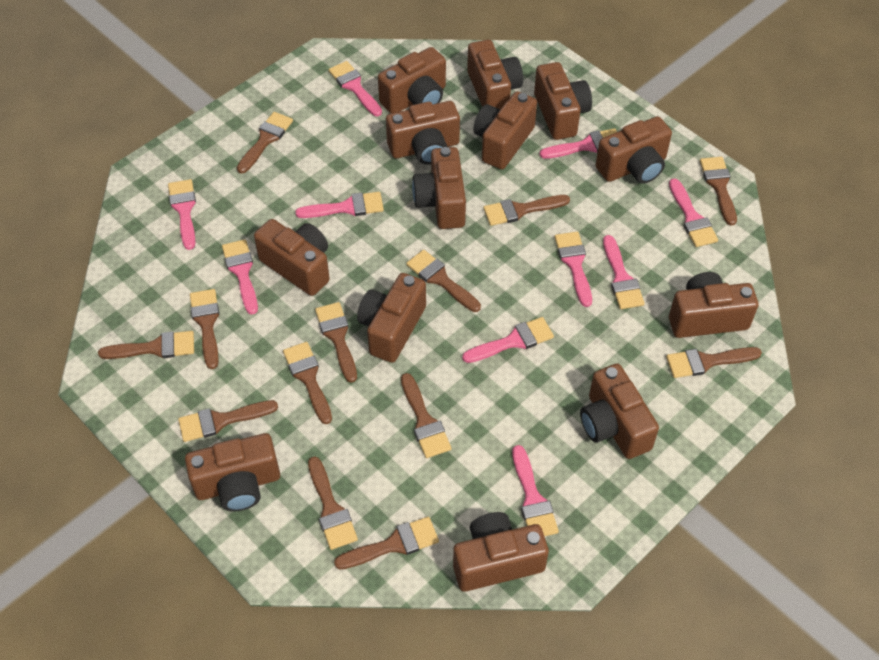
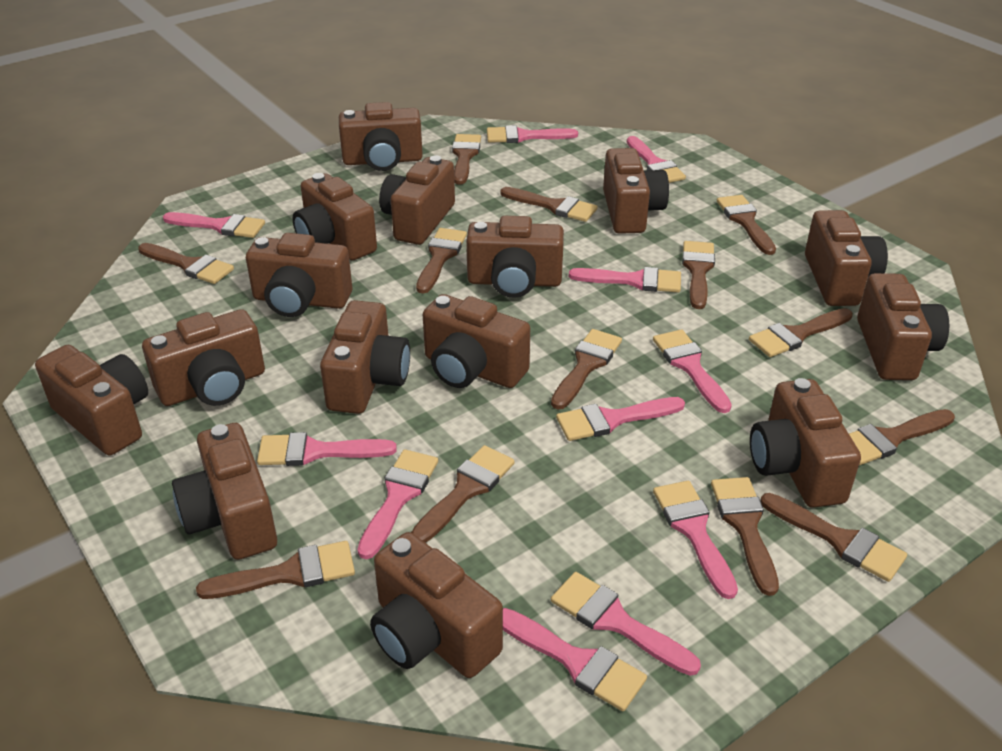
brown camera: [185,433,280,512] [254,219,330,296] [357,273,426,363] [378,47,446,113] [386,101,460,165] [412,147,466,229] [453,512,549,592] [467,40,523,109] [474,91,537,169] [534,62,592,140] [580,363,659,459] [596,116,672,184] [669,272,758,338] = 13 -> [35,345,148,456] [142,309,265,406] [172,423,277,560] [246,233,352,317] [292,173,377,260] [320,300,410,414] [339,102,423,171] [370,532,503,678] [379,155,455,245] [423,294,530,388] [466,216,564,298] [603,148,669,234] [750,378,861,508] [805,210,888,306] [857,273,949,380] = 15
pink brush: [168,179,196,250] [222,239,258,315] [295,192,384,218] [329,61,382,116] [462,317,554,363] [512,445,559,537] [540,128,617,159] [555,232,592,307] [603,235,645,309] [669,178,718,247] = 10 -> [163,212,265,238] [257,432,397,466] [357,449,438,559] [487,125,578,143] [503,608,647,711] [551,572,701,676] [556,397,685,441] [569,267,681,292] [627,136,686,183] [653,329,732,413] [653,481,738,599] = 11

